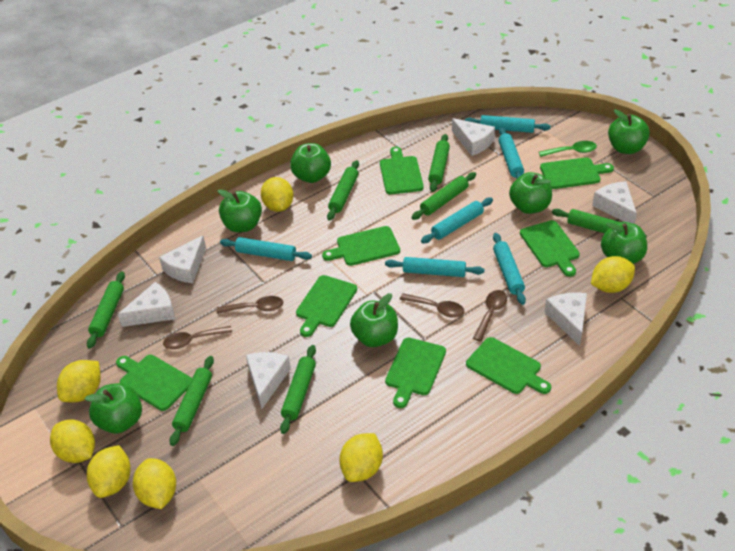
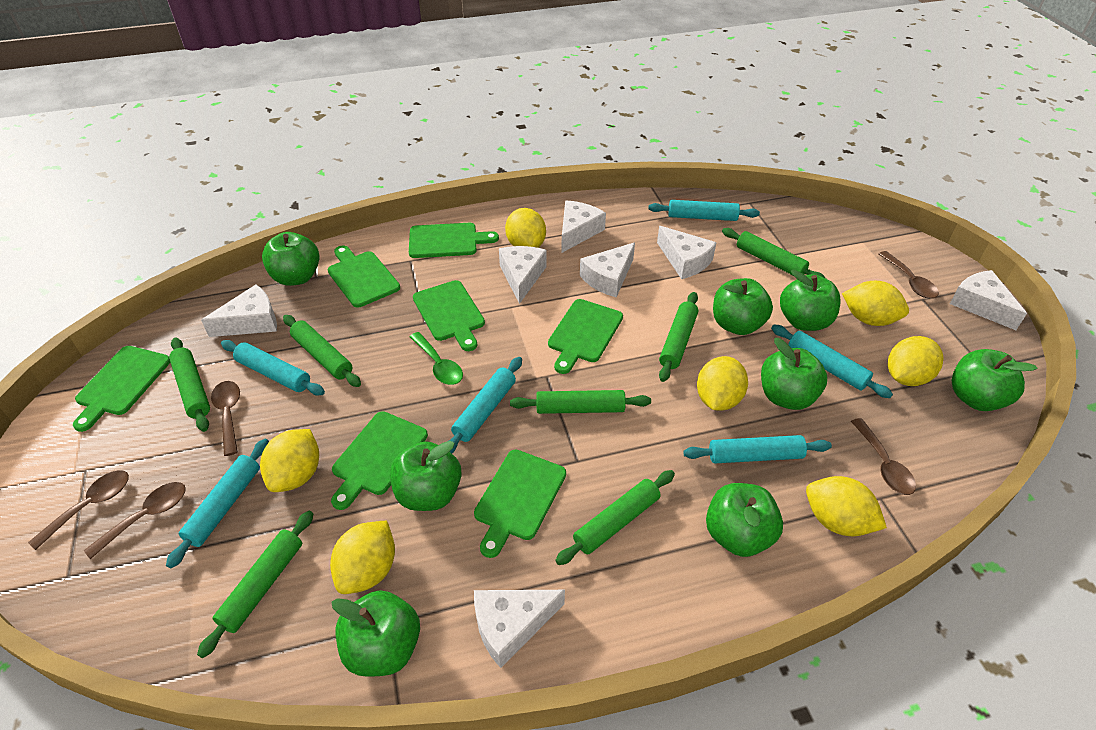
brown spoon: [163,326,232,349] [216,296,283,314] [399,293,465,318] [473,290,507,342] = 4 -> [28,470,129,550] [84,482,186,559] [211,381,240,456] [851,418,916,495] [879,251,939,298] = 5
green apple: [85,383,142,433] [217,189,262,232] [290,143,331,183] [350,293,398,347] [509,172,552,214] [601,222,647,264] [608,109,650,154] = 7 -> [262,232,319,286] [331,590,420,677] [390,441,462,511] [706,483,783,557] [713,278,773,335] [761,338,827,410] [780,269,841,331] [952,349,1037,411] = 8
green cutting board: [116,355,192,411] [296,275,357,337] [322,226,400,266] [380,147,424,194] [385,338,446,408] [466,337,551,394] [520,220,580,277] [540,157,614,189] = 8 -> [73,346,170,432] [328,245,400,308] [331,411,428,510] [409,223,499,258] [413,280,485,351] [474,450,566,558] [548,299,623,374] = 7
white cheese: [118,282,175,327] [159,235,206,283] [246,352,291,409] [452,118,495,156] [545,292,587,346] [592,181,637,224] = 6 -> [201,284,277,337] [474,590,565,668] [499,246,547,304] [561,200,606,253] [580,242,635,298] [657,226,717,279] [950,270,1027,330] = 7

